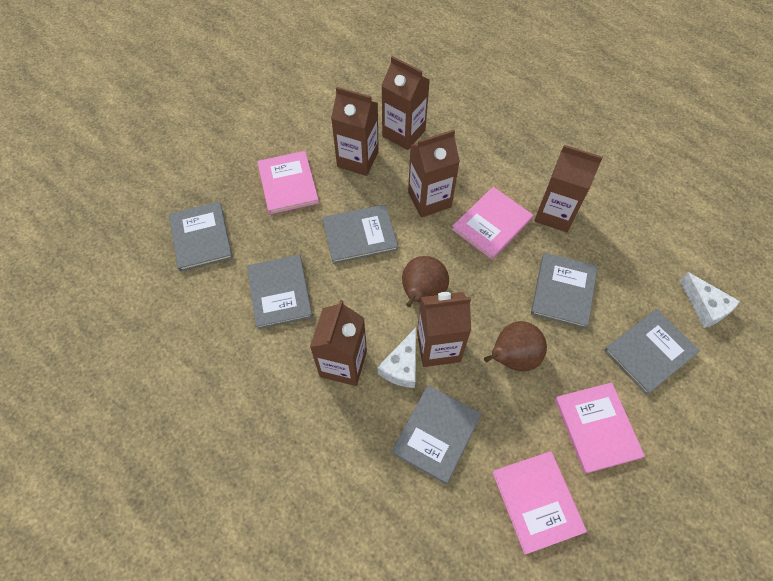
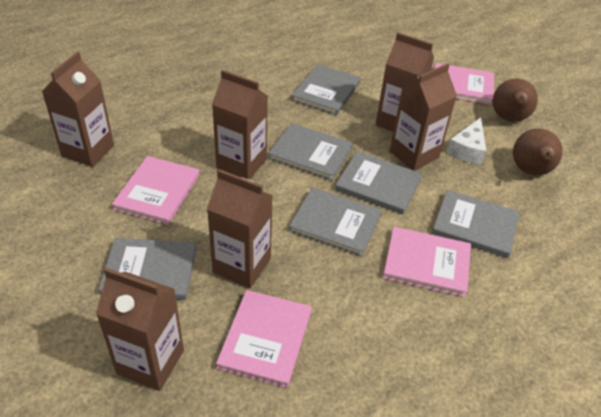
white cheese: [378,328,416,388] [680,272,740,328] = 2 -> [447,118,486,165] = 1

